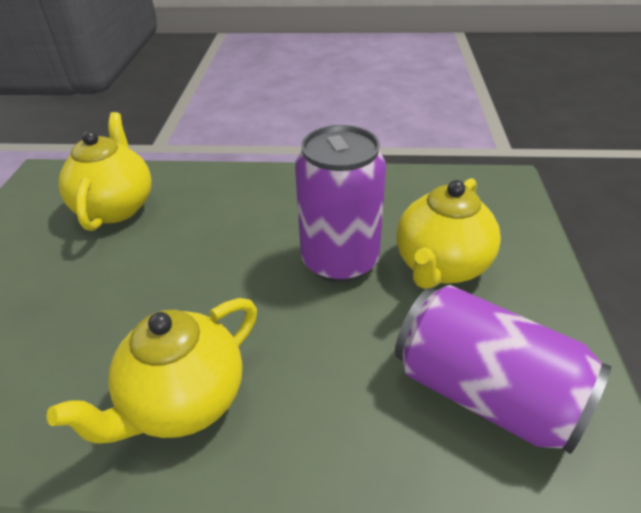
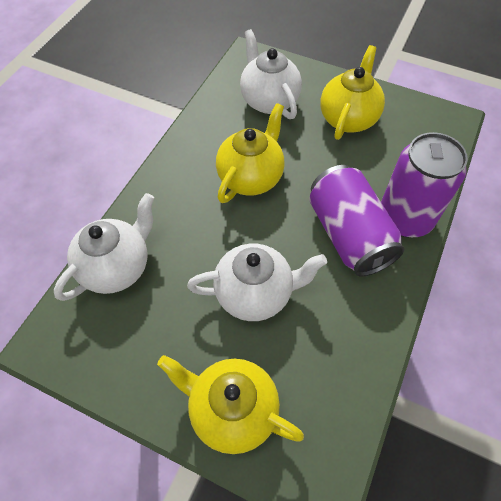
white teapot: none = 0 -> [54,193,154,301] [187,244,327,321] [240,29,302,119] = 3

